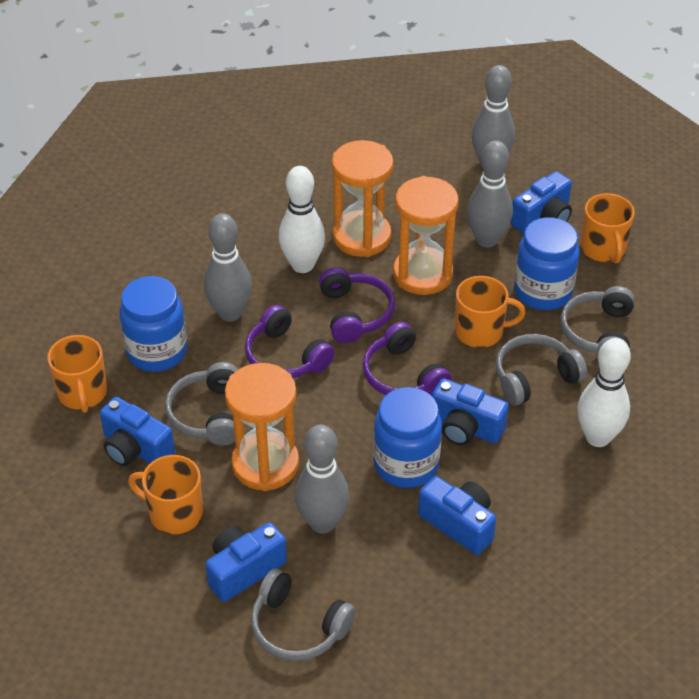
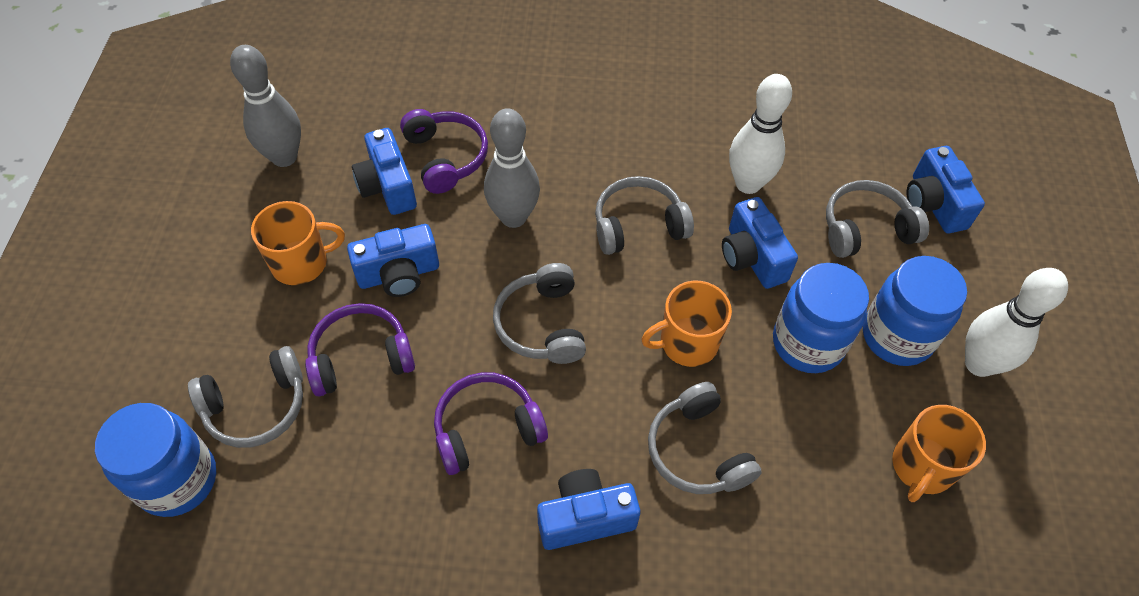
grey bowling pin: [204,213,252,322] [295,424,349,533] [467,140,513,248] [471,65,515,168] = 4 -> [230,45,301,167] [484,108,540,228] = 2
grey headphones: [165,362,238,446] [251,569,356,661] [496,334,587,406] [560,286,634,354] = 4 -> [188,346,303,448] [493,263,586,364] [595,176,694,255] [648,382,762,494] [826,180,929,258] = 5
orange hourglass: [225,363,299,491] [332,140,393,257] [393,176,458,295] = 3 -> none = 0
orange mug: [48,335,107,413] [128,455,203,534] [455,276,526,348] [580,193,635,264] = 4 -> [251,201,345,285] [641,281,732,367] [892,405,986,502] = 3

